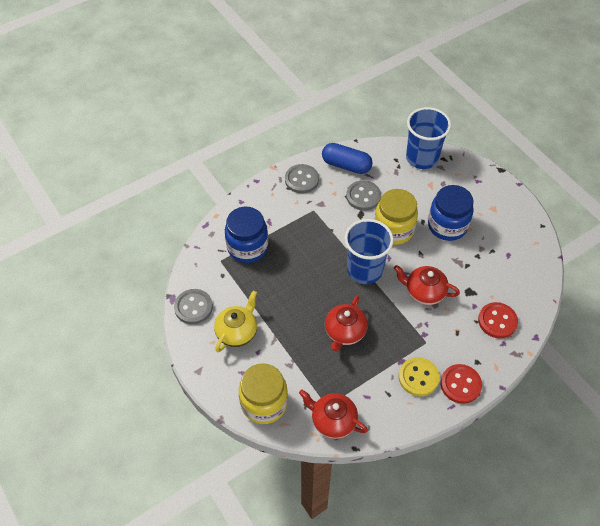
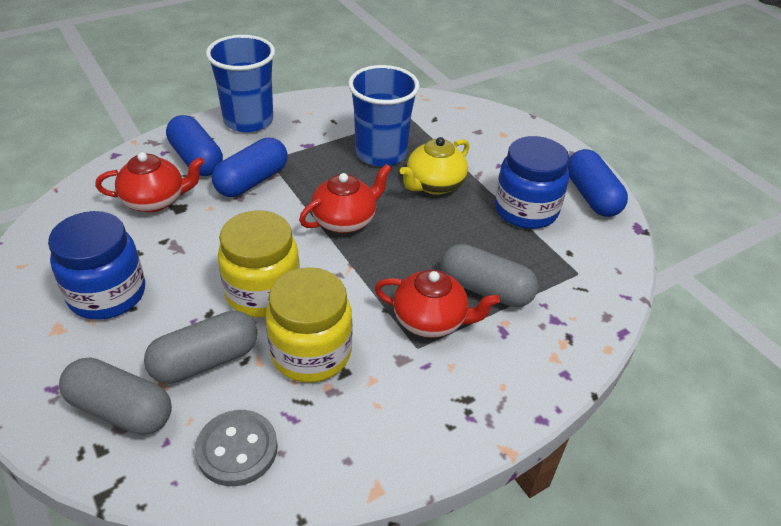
blue capsule: [322,143,373,174] = 1 -> [166,115,223,176] [212,138,288,197] [568,149,628,217] = 3
grey button: [174,289,213,324] [285,164,319,194] [346,180,381,211] = 3 -> [195,410,278,486] = 1
grey capsule: none = 0 -> [59,357,172,435] [144,311,257,384] [441,244,538,307] = 3
red button: [441,364,482,404] [478,302,518,339] = 2 -> none = 0
yellow button: [399,357,440,396] = 1 -> none = 0

